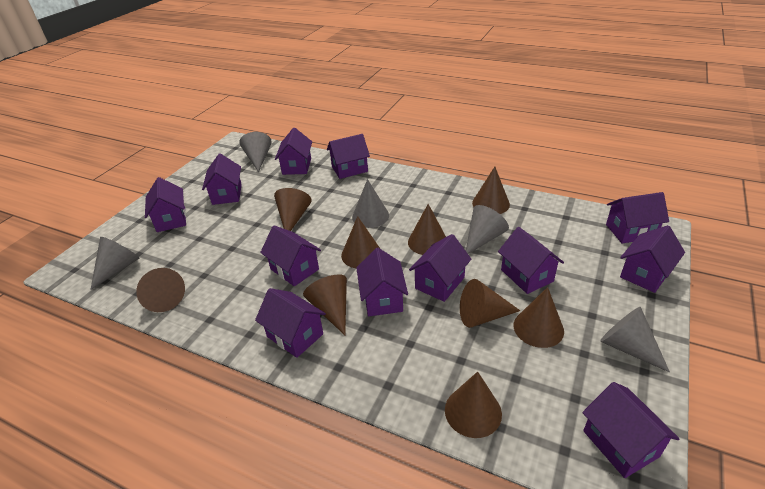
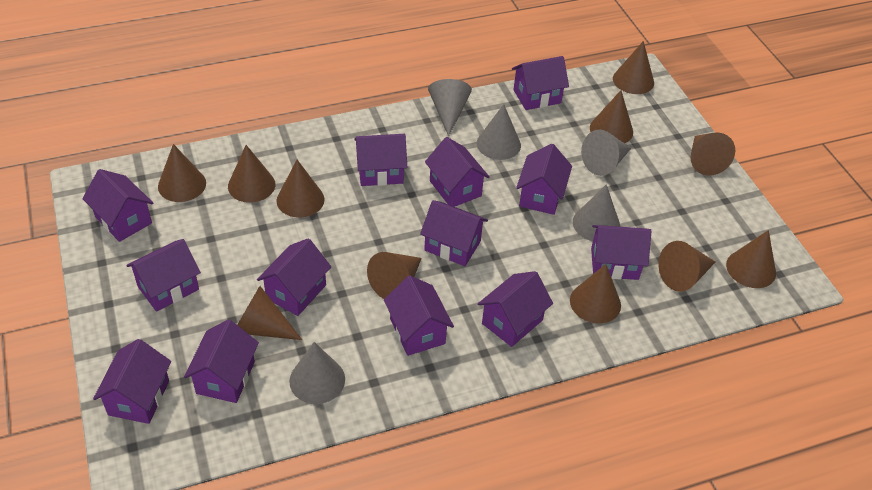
brown cone: [136,268,185,312] [274,188,312,231] [303,274,347,335] [341,216,380,268] [408,204,446,255] [445,372,502,438] [460,279,520,328] [472,167,510,214] [514,287,564,348] = 9 -> [158,144,206,202] [228,145,275,203] [237,286,302,340] [277,160,325,218] [367,252,422,299] [570,264,621,324] [590,90,633,143] [613,41,654,94] [659,241,716,292] [691,133,735,176] [726,230,776,288] = 11
purple house: [145,177,187,232] [202,153,242,205] [255,288,326,358] [260,225,321,286] [275,128,312,175] [327,134,370,179] [356,248,408,316] [409,234,471,302] [498,227,564,294] [582,382,679,478] [606,192,669,244] [620,225,685,293] = 12 -> [82,169,153,242] [93,339,171,424] [126,239,201,312] [184,320,259,403] [257,238,331,316] [354,134,407,186] [384,276,454,356] [420,200,488,266] [425,137,490,207] [478,271,553,347] [512,56,569,110] [516,144,572,215] [591,225,651,280] = 13

